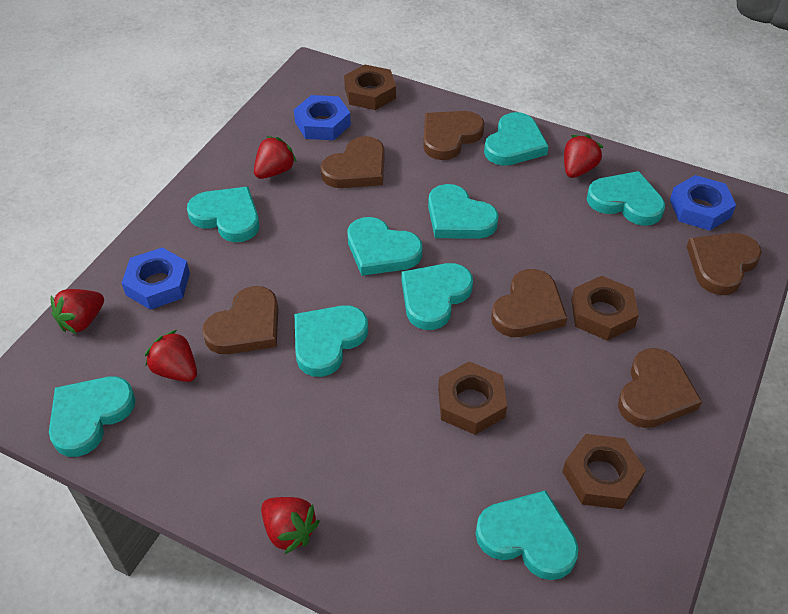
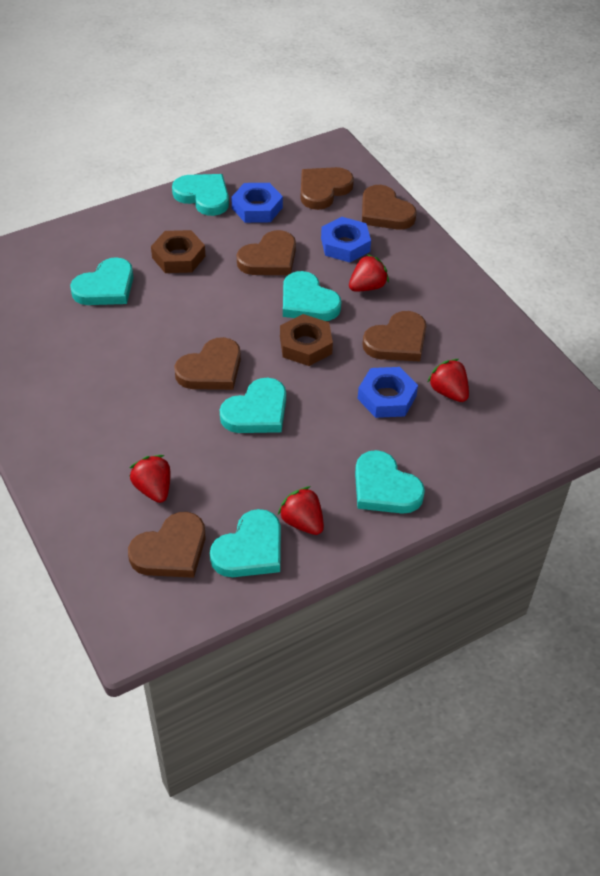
brown nut: [344,65,396,110] [438,361,507,435] [562,434,646,509] [571,276,639,341] = 4 -> [151,230,206,273] [280,314,333,366] = 2
red strawberry: [51,289,104,334] [145,330,197,382] [254,136,297,179] [261,497,320,554] [564,135,603,178] = 5 -> [129,455,170,503] [278,486,324,535] [349,254,389,292] [427,359,469,402] = 4
turquoise heart: [49,377,136,457] [187,187,259,242] [295,305,368,377] [347,217,422,276] [401,263,473,330] [428,184,498,239] [475,490,579,580] [484,112,549,166] [587,171,665,226] = 9 -> [70,257,134,305] [172,174,229,216] [210,509,281,577] [220,378,286,433] [283,271,341,321] [355,450,425,514] = 6

